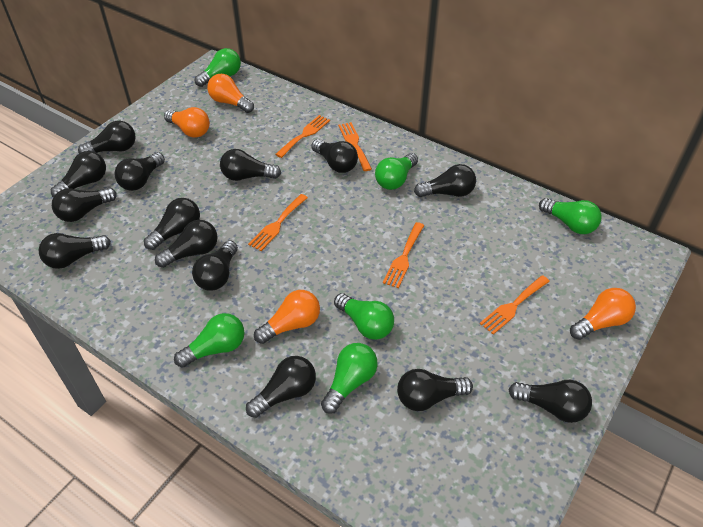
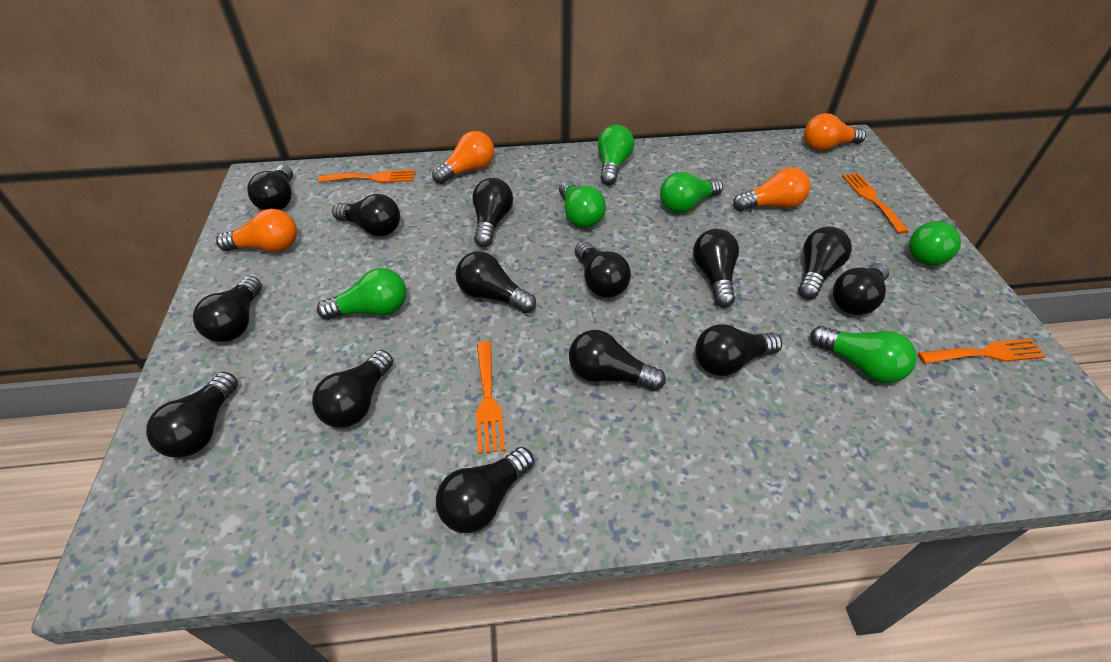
orange fork: [248,194,308,251] [275,115,330,158] [338,122,372,171] [383,222,425,288] [480,275,550,334] = 5 -> [318,170,415,183] [476,341,505,454] [842,173,909,234] [918,339,1046,364] = 4

